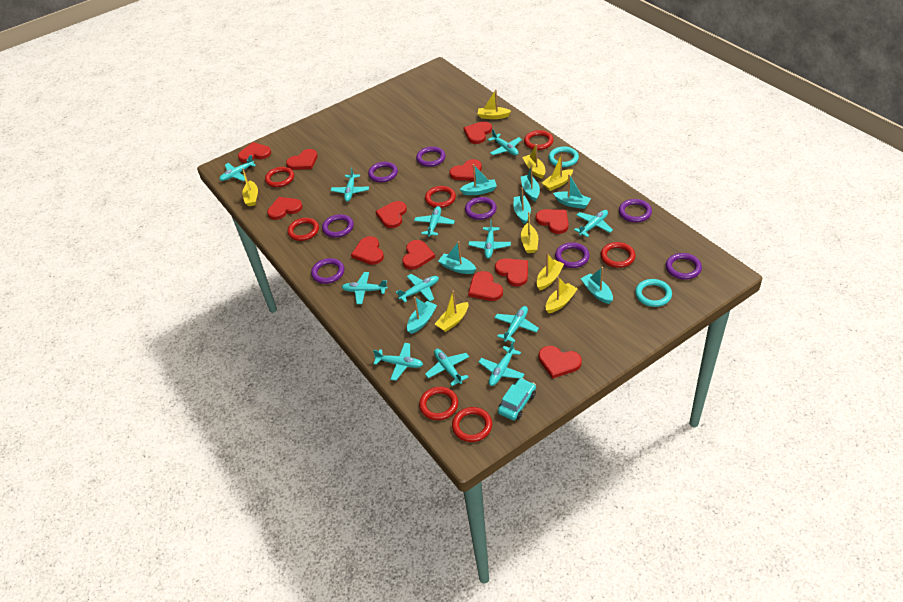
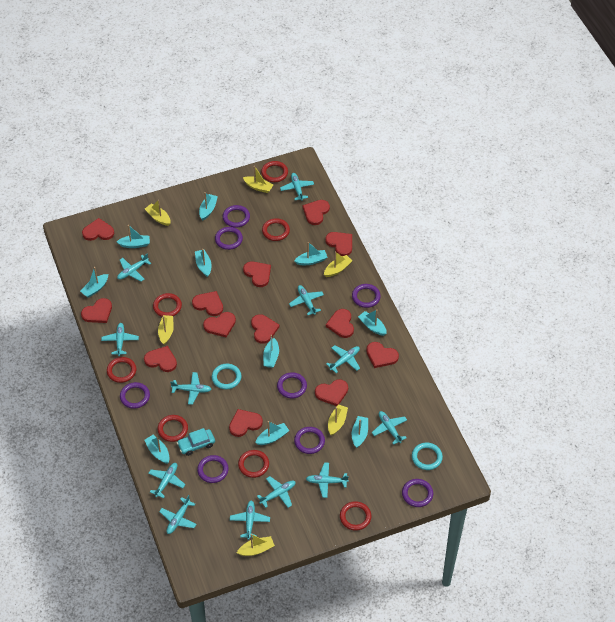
red heart: [238,142,271,163] [267,197,302,220] [286,149,318,170] [351,236,384,265] [375,201,407,228] [402,240,435,270] [449,159,482,181] [464,121,492,144] [468,271,503,301] [495,258,528,287] [536,209,569,234] [538,346,582,379] = 12 -> [81,298,112,323] [82,218,114,241] [144,346,177,372] [192,291,223,316] [203,312,236,337] [229,409,263,437] [243,261,271,287] [251,314,280,344] [303,200,330,225] [315,379,348,406] [325,232,352,256] [326,309,354,338] [366,342,399,368] = 13
turquoise boat: [407,296,437,334] [438,241,476,274] [460,164,497,195] [514,188,531,224] [521,166,540,202] [553,174,591,209] [581,267,613,304] = 7 -> [80,267,108,298] [117,225,150,248] [144,435,170,464] [195,249,212,277] [199,192,218,220] [255,421,289,445] [263,335,279,368] [294,242,328,265] [352,416,368,448] [358,309,387,336] = 10
yellow boat: [242,168,258,206] [435,290,468,332] [478,89,511,119] [521,212,538,253] [522,144,546,179] [537,253,564,290] [542,154,573,191] [546,277,578,313] = 8 -> [145,200,171,226] [158,315,174,345] [237,534,275,556] [243,166,273,193] [324,251,352,277] [328,404,348,436] = 6

